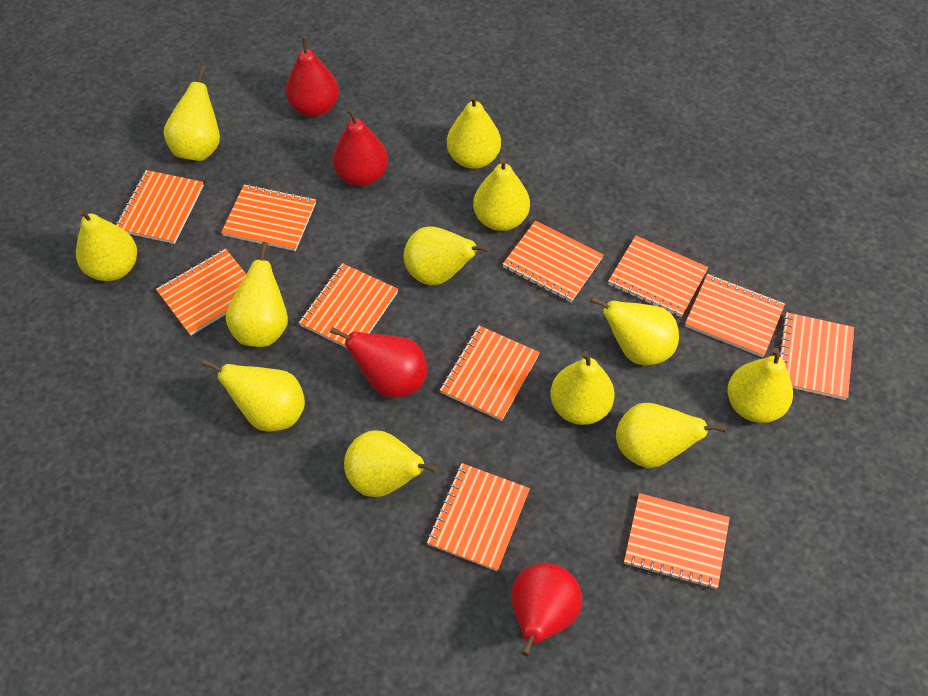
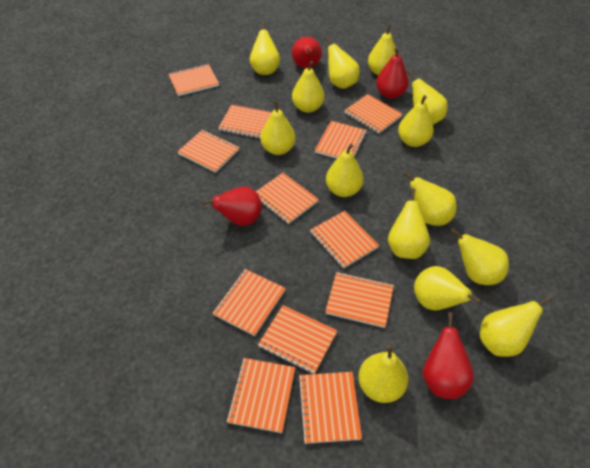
orange notebook: [116,170,204,244] [156,249,246,336] [221,184,316,251] [299,263,398,348] [427,463,530,571] [440,326,540,421] [502,221,604,302] [608,236,708,317] [624,493,730,589] [685,274,785,357] [779,312,854,400] = 11 -> [168,64,219,96] [177,130,240,173] [213,269,286,336] [218,105,272,139] [227,358,295,433] [256,173,319,224] [258,305,337,374] [298,372,362,444] [310,211,379,269] [315,121,367,159] [325,272,394,328] [344,94,402,134] = 12
yellow pear: [76,209,137,281] [163,66,220,161] [201,359,305,432] [225,241,288,347] [344,430,438,497] [403,226,490,286] [447,94,501,169] [473,158,530,231] [550,351,615,425] [590,296,679,365] [616,403,726,468] [727,348,793,423] = 12 -> [250,21,280,75] [260,100,296,155] [292,61,325,113] [325,37,360,89] [326,144,364,197] [358,345,408,403] [368,24,396,75] [388,188,430,259] [398,95,434,147] [403,171,457,226] [408,71,448,124] [414,266,482,310] [450,228,509,285] [480,295,553,357] = 14

